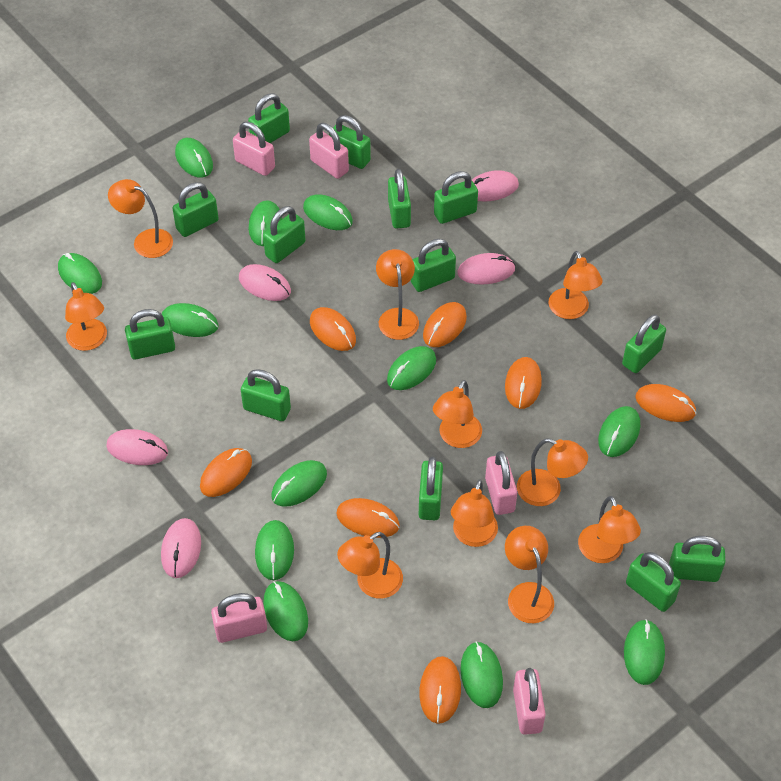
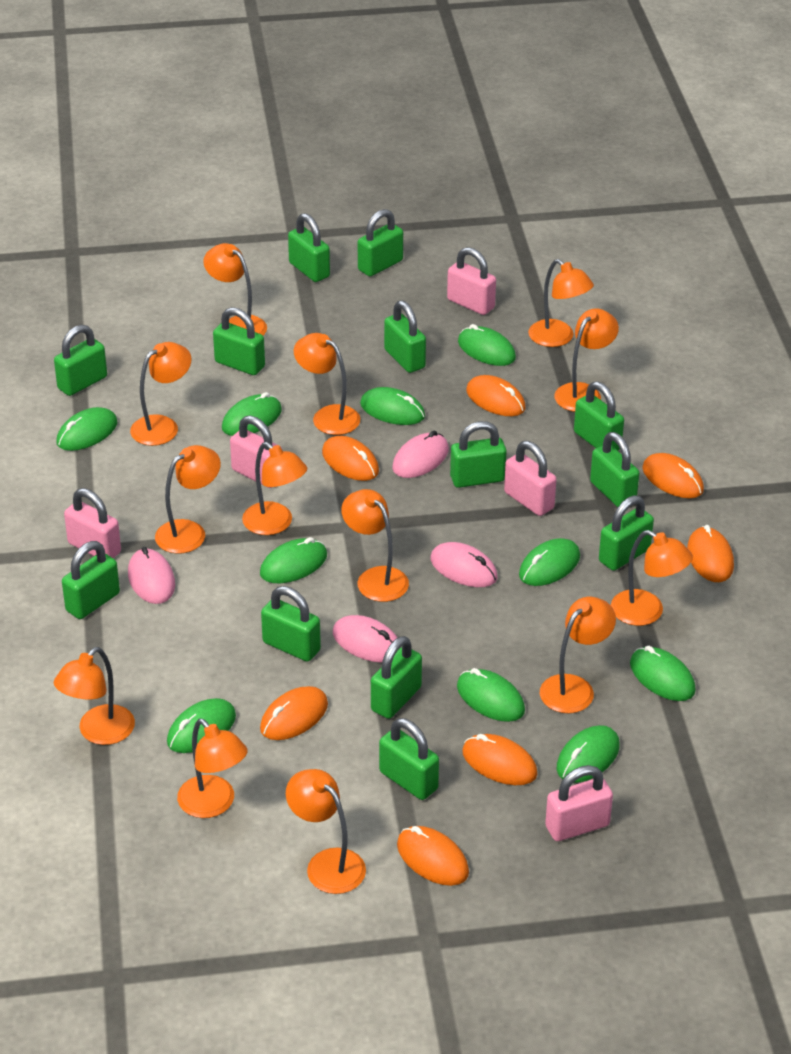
green mouse: [58,253,102,294] [162,303,219,337] [175,138,213,178] [249,200,282,246] [255,520,294,580] [263,581,308,641] [271,460,327,507] [303,195,353,230] [387,346,436,390] [460,642,503,708] [598,406,640,457] [624,619,665,685] = 12 -> [56,407,117,451] [167,698,236,753] [222,392,282,436] [260,537,327,583] [360,387,425,425] [457,668,525,722] [458,324,516,366] [519,538,580,586] [557,725,620,783] [630,646,696,701] = 10
orange lamp: [65,282,107,351] [108,179,173,258] [337,532,403,598] [376,249,419,340] [433,380,482,448] [451,480,498,547] [505,526,554,623] [517,438,588,506] [549,251,603,319] [578,496,641,563] = 10 -> [54,647,135,745] [130,342,191,446] [155,445,221,554] [177,719,248,818] [203,243,267,336] [242,442,307,535] [286,769,366,894] [294,333,360,435] [341,489,409,602] [528,259,594,347] [540,597,616,713] [554,308,619,412] [611,530,693,626] = 13
pink mouse: [106,429,168,465] [161,518,201,578] [239,264,291,301] [457,253,515,285] [472,170,519,202] = 5 -> [128,547,175,604] [333,615,401,663] [392,431,449,478] [431,542,498,587] = 4

